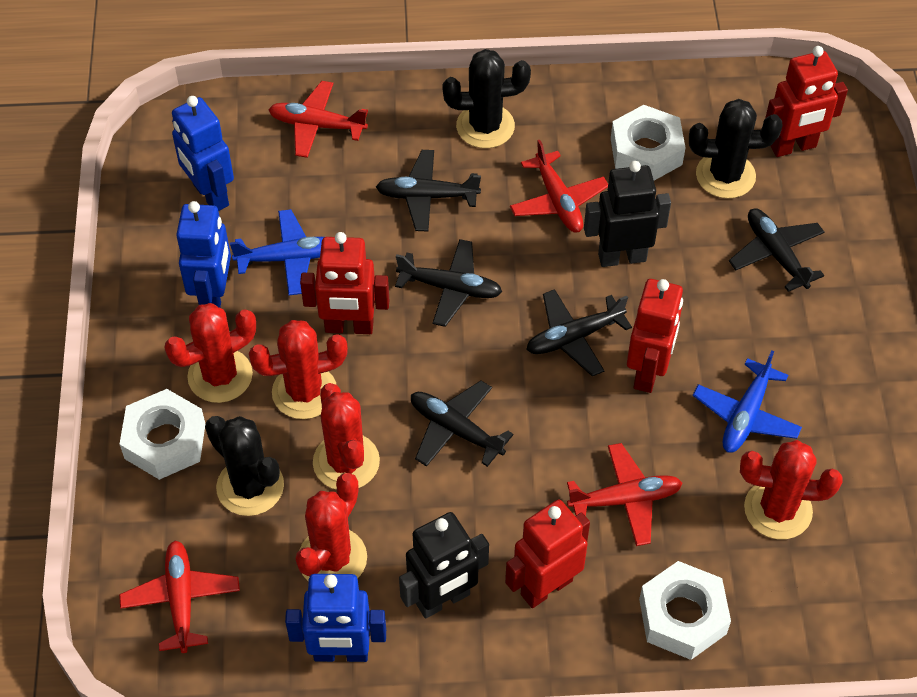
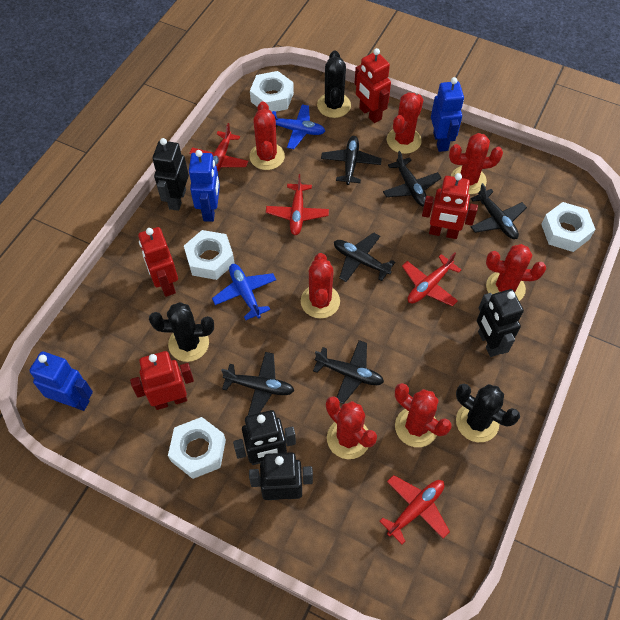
black plane: [376,150,481,231] [395,239,502,327] [411,381,514,467] [526,289,632,376] [729,209,825,292] = 5 -> [221,352,294,416] [313,340,384,404] [321,136,382,185] [334,232,395,282] [383,151,441,207] [471,183,527,239] = 6
black robot: [399,512,489,618] [584,161,671,267] = 2 -> [152,138,189,211] [233,410,296,465] [249,452,313,500] [477,289,524,357] = 4
red cactus: [164,303,256,403] [249,320,348,419] [296,473,367,582] [313,383,380,490] [740,440,842,539] = 5 -> [249,102,285,170] [301,253,340,319] [326,396,377,459] [387,92,424,154] [395,383,452,447] [449,133,503,194] [486,244,546,301] = 7
white nut: [120,389,205,480] [611,105,685,180] [639,561,731,660] = 3 -> [168,417,226,479] [184,230,235,280] [250,71,294,112] [541,202,596,252] = 4

